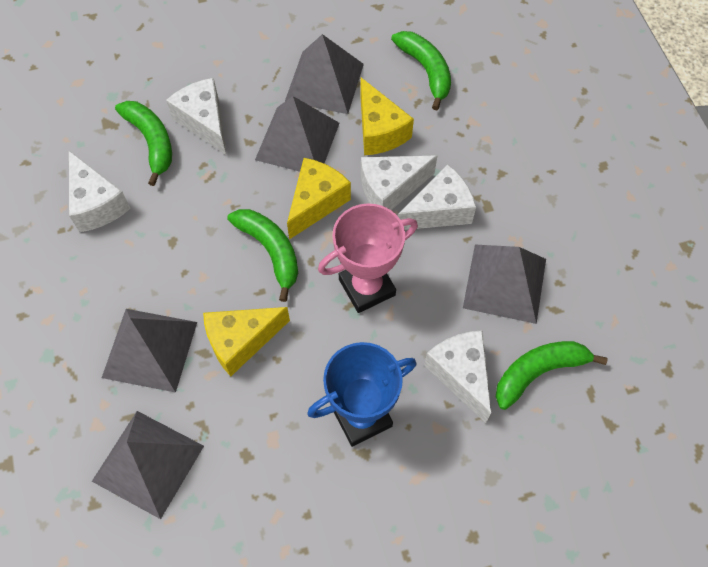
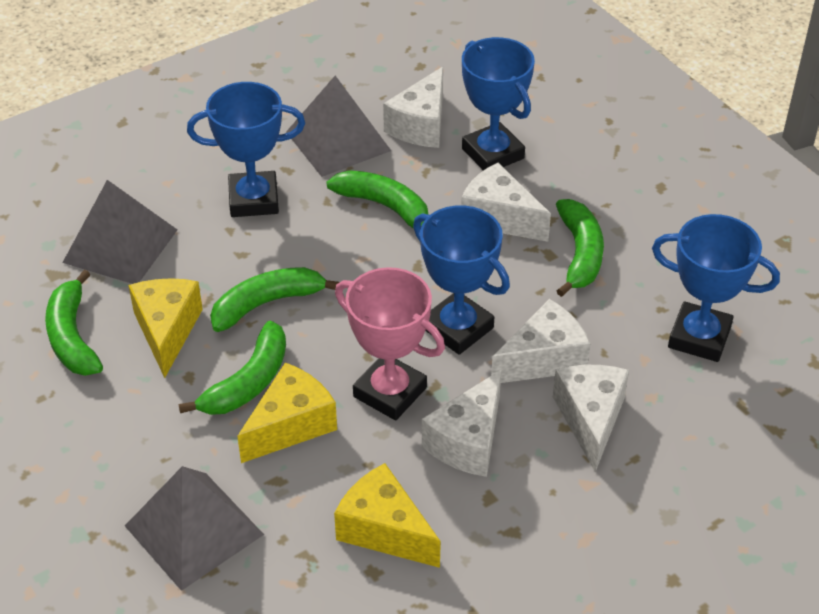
blue trophy: [307,342,417,447] = 1 -> [187,82,305,217] [413,205,510,355] [462,37,535,171] [652,214,780,362] = 4
green banana: [115,101,172,186] [227,209,298,302] [391,31,451,110] [496,341,608,410] = 4 -> [45,270,103,376] [178,321,286,415] [210,267,340,332] [326,170,429,229] [556,199,604,297] = 5
grey pyramid: [92,411,204,519] [102,309,197,393] [255,96,340,172] [285,34,364,114] [463,245,546,324] = 5 -> [62,180,177,284] [125,466,264,591] [286,76,391,177] = 3

